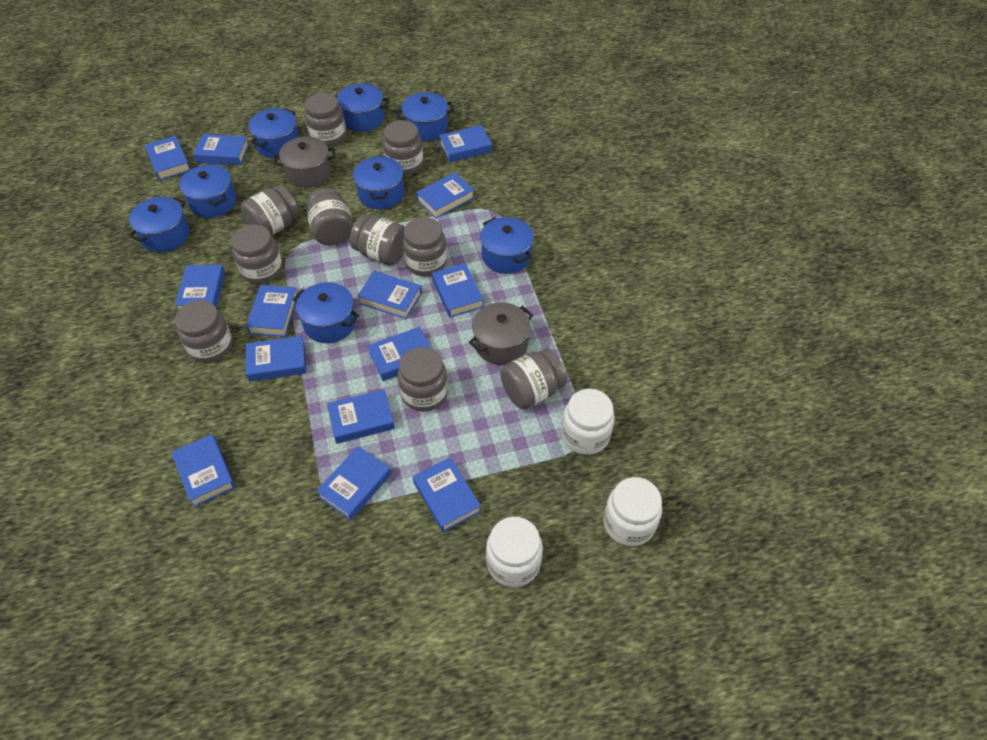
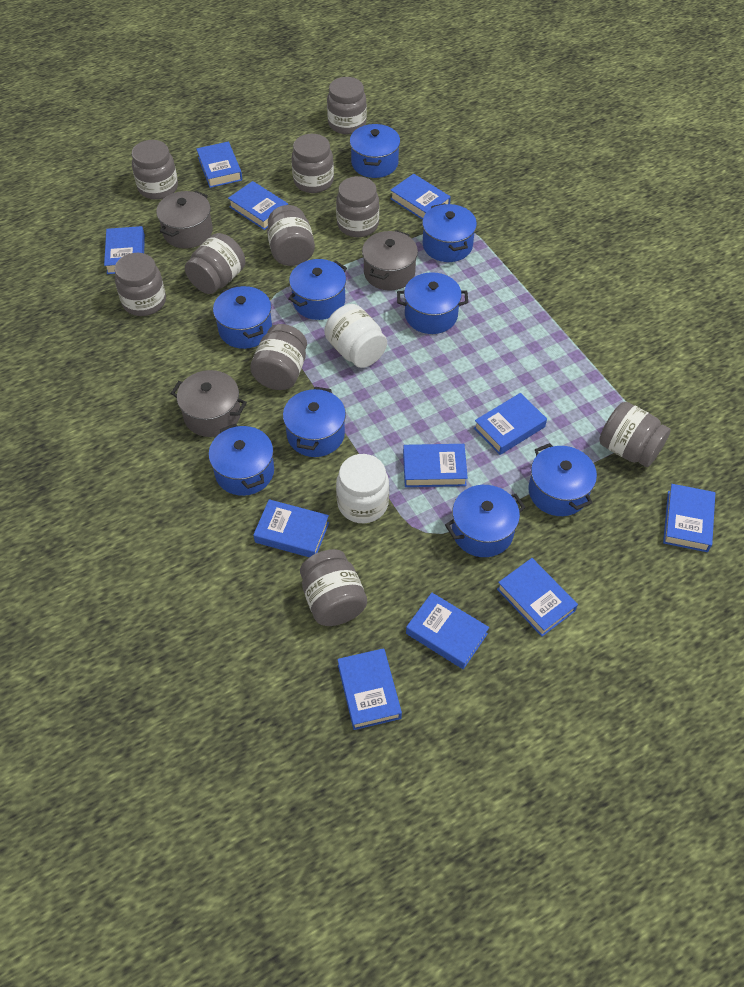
blue book: [145,136,190,180] [171,434,235,507] [175,265,225,309] [193,134,249,165] [246,285,296,337] [246,336,306,382] [316,446,391,520] [327,389,395,444] [357,271,422,319] [368,327,431,381] [413,457,481,532] [416,172,475,218] [432,263,484,317] [439,125,492,163] = 14 -> [104,226,145,274] [196,142,242,188] [228,181,288,230] [253,499,329,557] [337,648,402,730] [390,174,451,220] [403,444,468,487] [406,593,489,669] [474,393,547,455] [497,558,578,637] [663,484,715,552] = 11
blue pot: [129,197,190,252] [179,164,236,218] [248,108,299,158] [293,282,359,343] [335,83,389,132] [353,156,404,209] [396,92,454,141] [480,217,534,274] = 8 -> [209,424,274,496] [213,285,272,349] [283,387,346,457] [288,259,347,320] [350,124,400,178] [397,272,468,334] [422,203,477,262] [445,485,525,557] [528,443,597,516] = 9
grey pot: [274,136,335,188] [469,303,533,365] = 2 -> [156,191,213,248] [171,370,247,437] [362,230,418,291] = 3
white jar: [486,517,543,587] [562,389,615,455] [603,477,662,546] = 3 -> [324,304,387,368] [336,454,389,523] = 2

